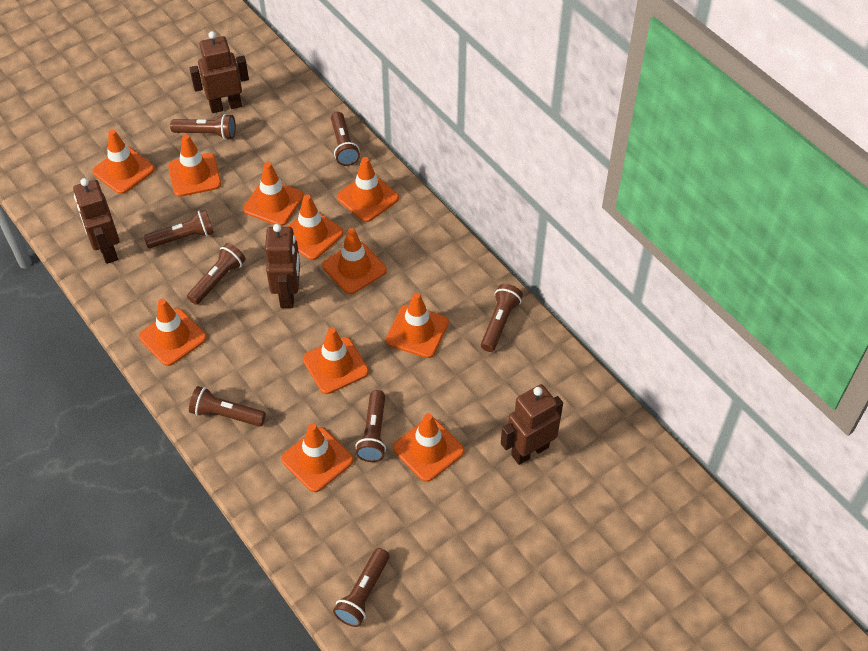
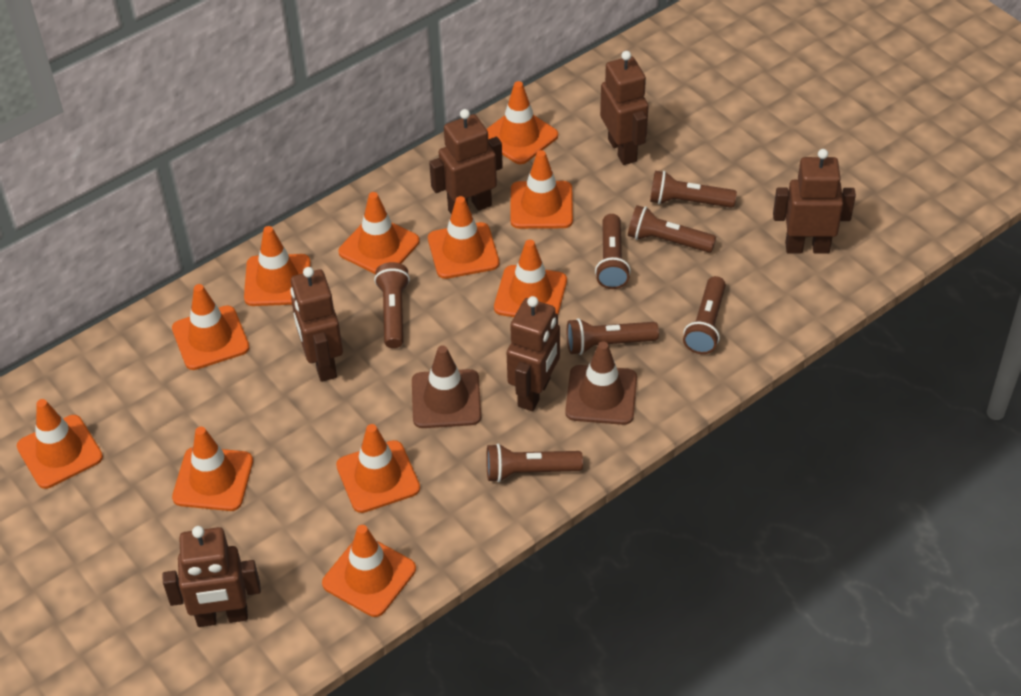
brown flashlight: [144,209,214,248] [170,114,236,140] [187,243,246,305] [189,386,266,427] [331,112,360,166] [333,548,389,627] [355,390,386,462] [481,284,523,352] = 8 -> [374,262,410,348] [486,444,583,482] [567,318,659,355] [595,214,631,289] [628,205,716,253] [650,171,737,208] [683,276,726,354] = 7
brown robot: [73,178,120,264] [189,31,249,113] [265,224,300,308] [501,384,563,465] = 4 -> [162,526,261,627] [290,267,343,382] [429,109,503,215] [507,296,560,411] [600,51,648,165] [773,149,856,254] = 6
brown traffic cone: none = 0 -> [412,345,481,428] [565,341,637,425] = 2

